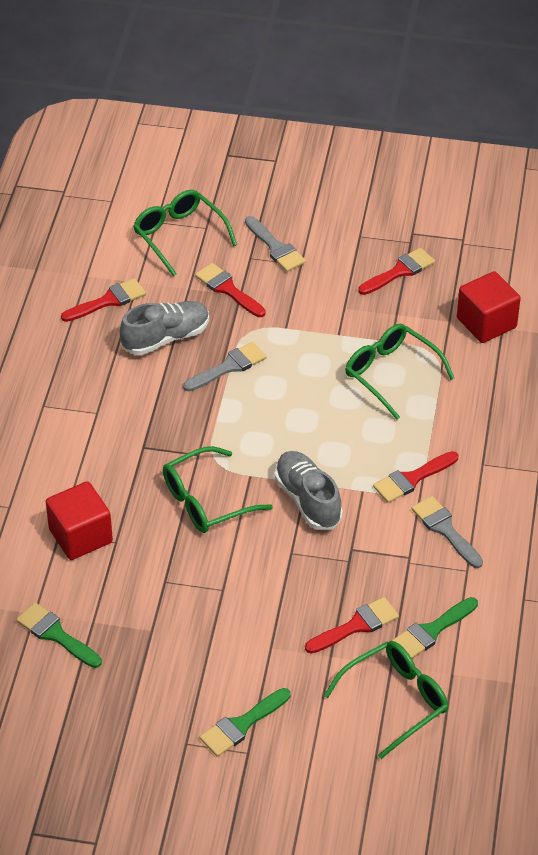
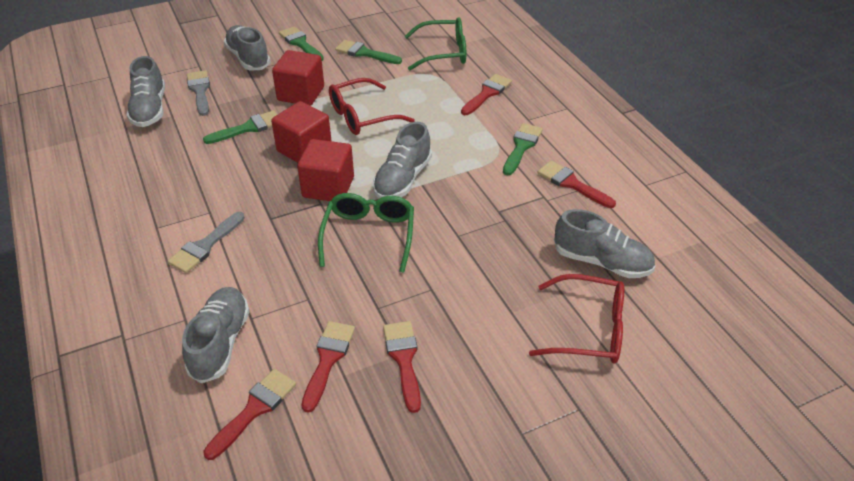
green brush: [16,603,102,668] [200,688,291,757] [392,597,478,658] = 3 -> [203,111,277,144] [279,26,324,61] [335,40,402,64] [503,123,543,175] = 4
green glasses: [133,190,237,276] [163,446,273,533] [324,641,448,759] [345,324,455,420] = 4 -> [318,193,414,273] [405,17,466,70] = 2
grey brush: [183,342,267,391] [245,216,306,272] [411,496,483,568] = 3 -> [168,212,245,273] [187,70,210,116] = 2
grey shoe: [120,301,209,355] [274,451,343,530] = 2 -> [127,56,165,127] [182,287,250,383] [224,25,271,71] [373,122,432,198] [554,209,655,278] = 5
red cube: [46,481,113,560] [457,271,521,343] = 2 -> [271,101,331,163] [272,50,324,106] [297,139,354,201] = 3
red glasses: none = 0 -> [329,78,415,135] [529,274,624,363] = 2

